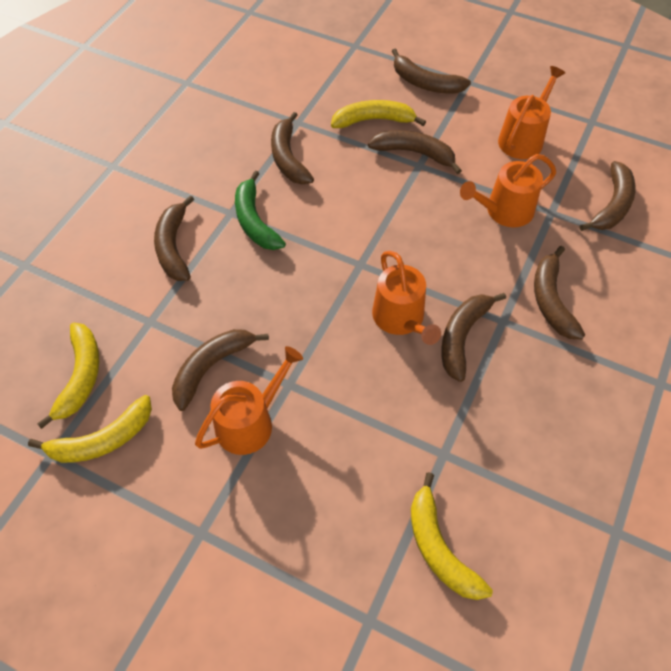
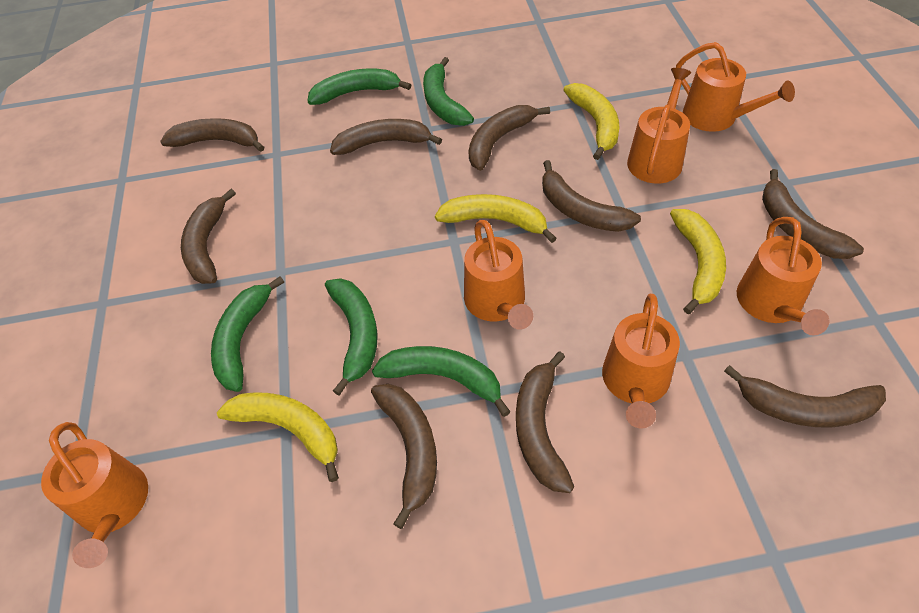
brown banana: [154,195,194,281] [172,329,269,411] [271,112,314,184] [368,130,462,174] [392,49,471,94] [441,293,506,382] [534,246,585,339] [579,161,636,231] = 8 -> [160,118,264,152] [181,189,236,284] [330,119,442,155] [371,384,437,529] [468,105,550,171] [516,352,574,493] [542,160,641,232] [724,365,886,427] [762,169,864,259] = 9
green banana: [235,171,286,250] = 1 -> [211,276,284,392] [308,68,411,105] [325,278,378,395] [372,346,511,417] [423,57,474,126] = 5
orange watering can: [195,346,303,455] [372,251,441,345] [460,154,556,227] [498,66,565,159] = 4 -> [41,422,148,568] [464,220,533,330] [602,294,680,429] [627,68,691,183] [676,42,795,132] [737,217,829,336] = 6

